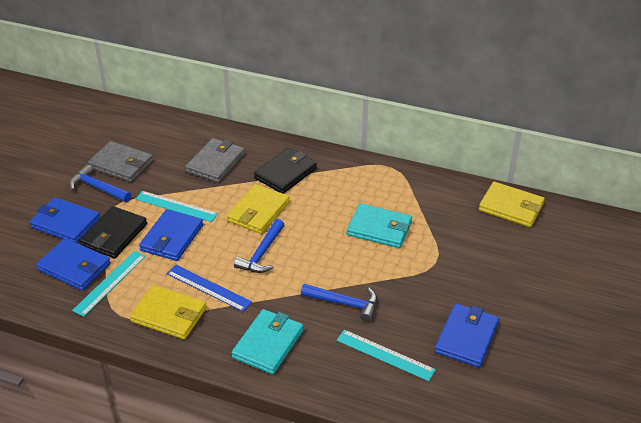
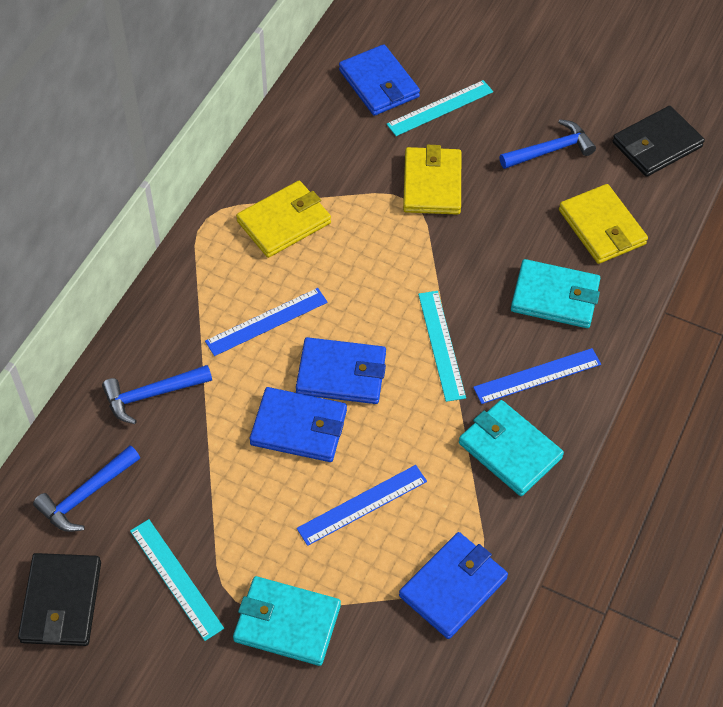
blue ruler: [167,265,252,312] = 1 -> [205,288,328,356] [297,465,427,546] [473,348,601,404] = 3
grey wallet: [88,141,153,182] [185,138,245,183] = 2 -> none = 0
turquoise wallet: [231,309,304,375] [347,203,412,248] = 2 -> [233,576,341,666] [459,400,564,496] [511,259,600,328] = 3

